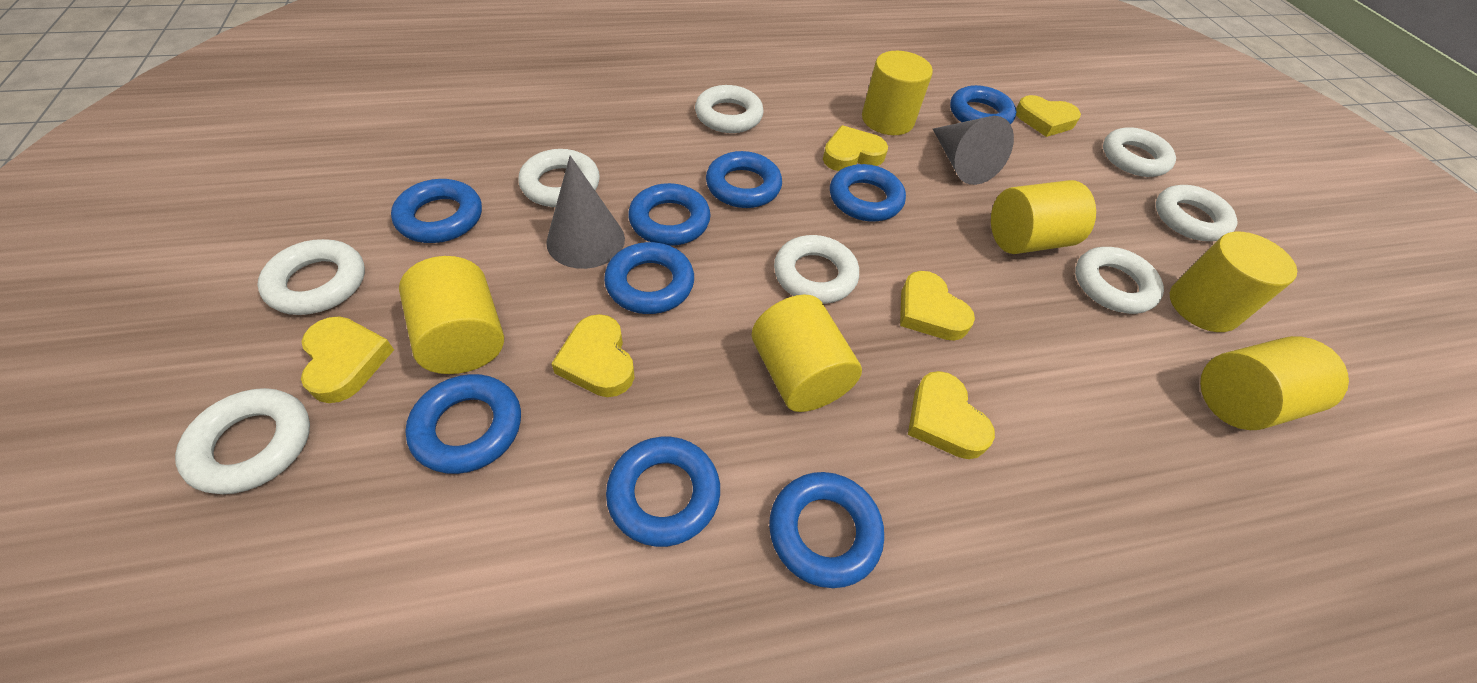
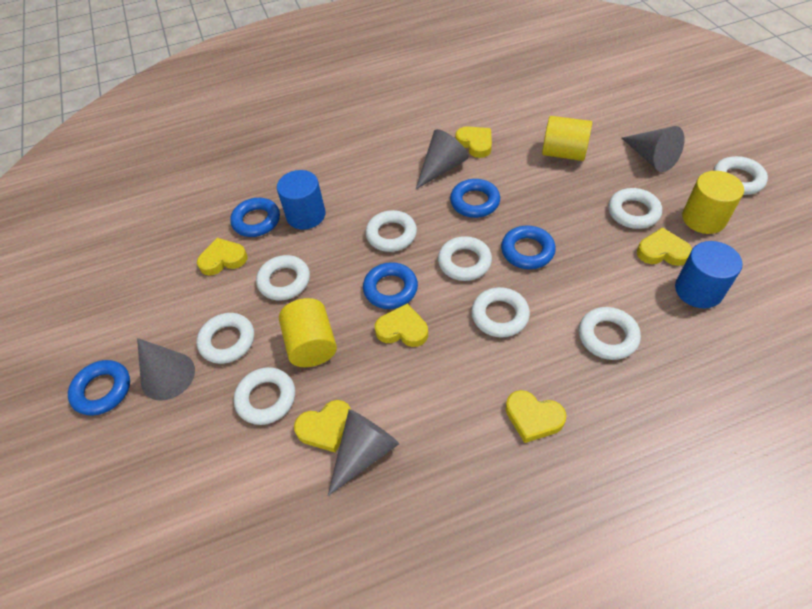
blue cylinder: none = 0 -> [277,170,326,230] [675,241,742,308] = 2
blue ring: [391,179,482,243] [405,374,521,474] [604,242,694,314] [606,437,720,547] [628,183,711,246] [706,151,782,208] [769,472,884,588] [830,164,906,222] [950,85,1017,125] = 9 -> [68,360,130,416] [230,198,280,237] [363,262,418,309] [450,179,500,218] [501,226,556,269] = 5
grey cone: [546,156,625,269] [933,116,1014,185] = 2 -> [137,338,195,401] [328,409,399,496] [416,129,469,189] [622,126,684,172] = 4
white ring: [175,388,310,494] [257,239,365,315] [518,149,600,207] [695,85,764,133] [774,235,859,304] [1075,247,1164,314] [1103,127,1176,177] [1156,185,1237,241] = 8 -> [197,313,254,364] [234,367,295,425] [256,255,310,300] [366,210,417,252] [438,236,492,281] [471,287,530,338] [579,307,641,360] [608,188,662,229] [713,156,768,195] = 9
yellow cylinder: [399,256,504,374] [752,295,862,412] [862,51,933,135] [991,180,1096,254] [1170,232,1297,332] [1200,336,1349,430] = 6 -> [279,298,337,367] [542,116,592,161] [682,171,744,234] = 3

